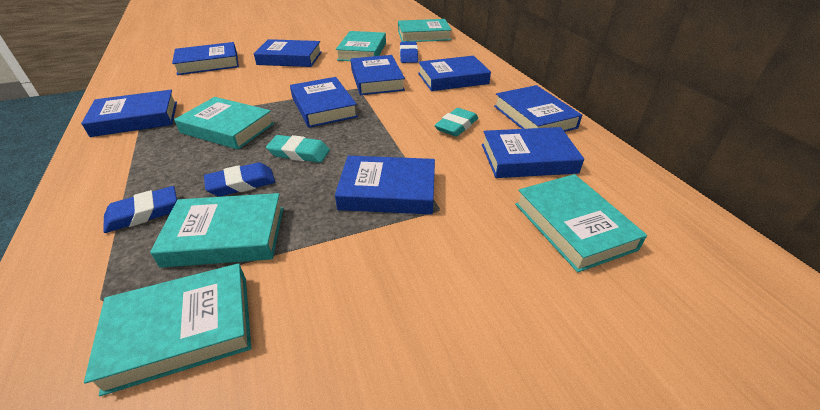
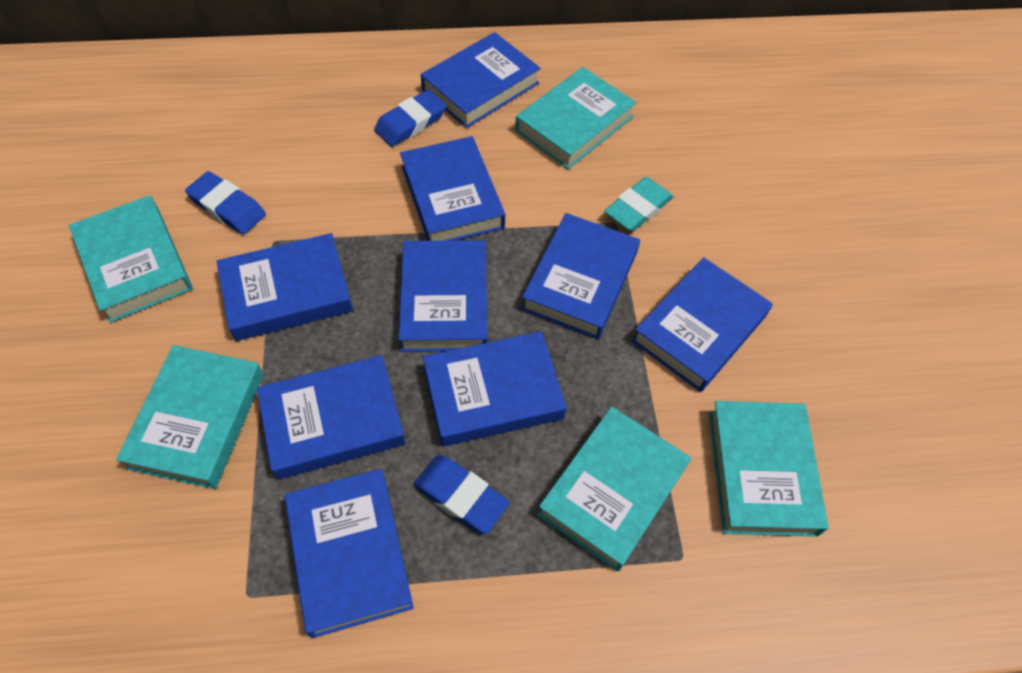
turquoise book: [84,263,251,396] [150,193,283,268] [174,97,274,150] [336,31,386,61] [398,19,452,42] [515,174,647,272] = 6 -> [69,195,193,323] [116,345,264,489] [515,67,636,169] [537,406,691,572] [709,401,828,537] = 5
turquoise eraser: [266,135,330,163] [434,108,478,137] = 2 -> [604,177,674,232] = 1

